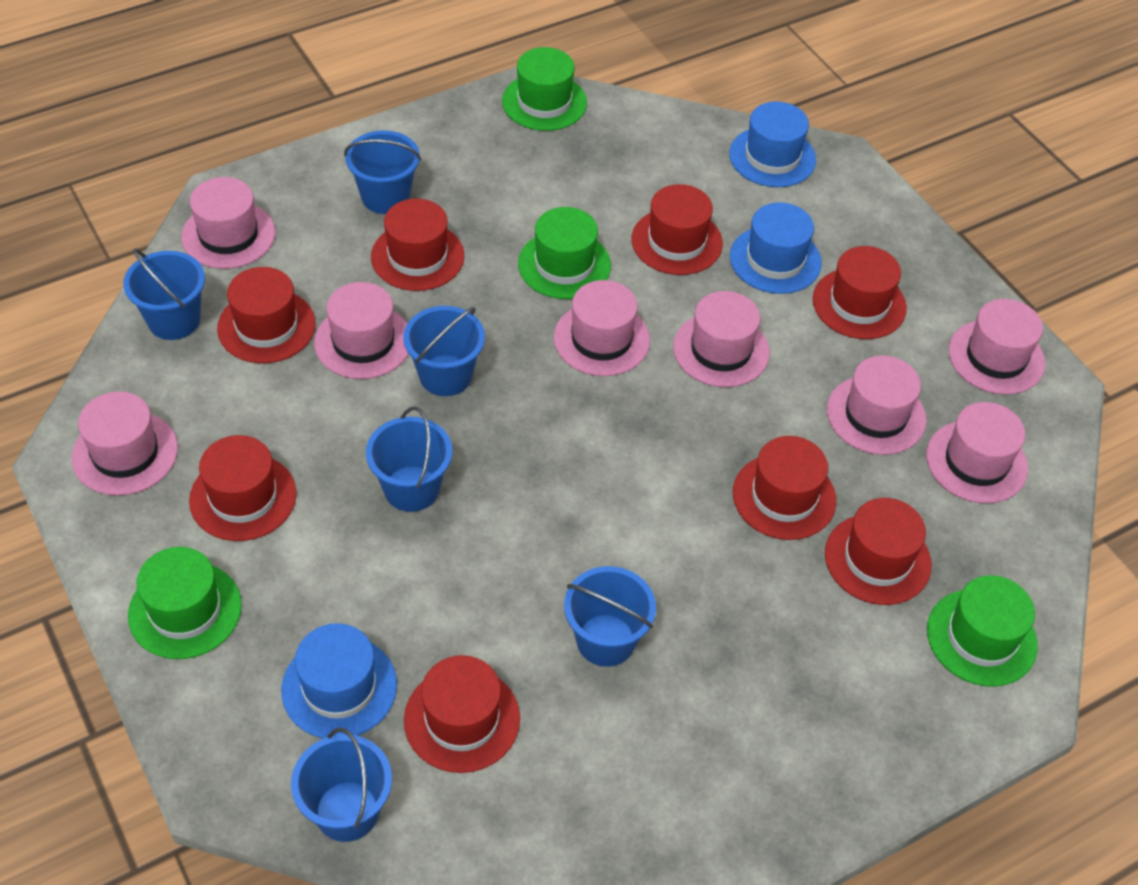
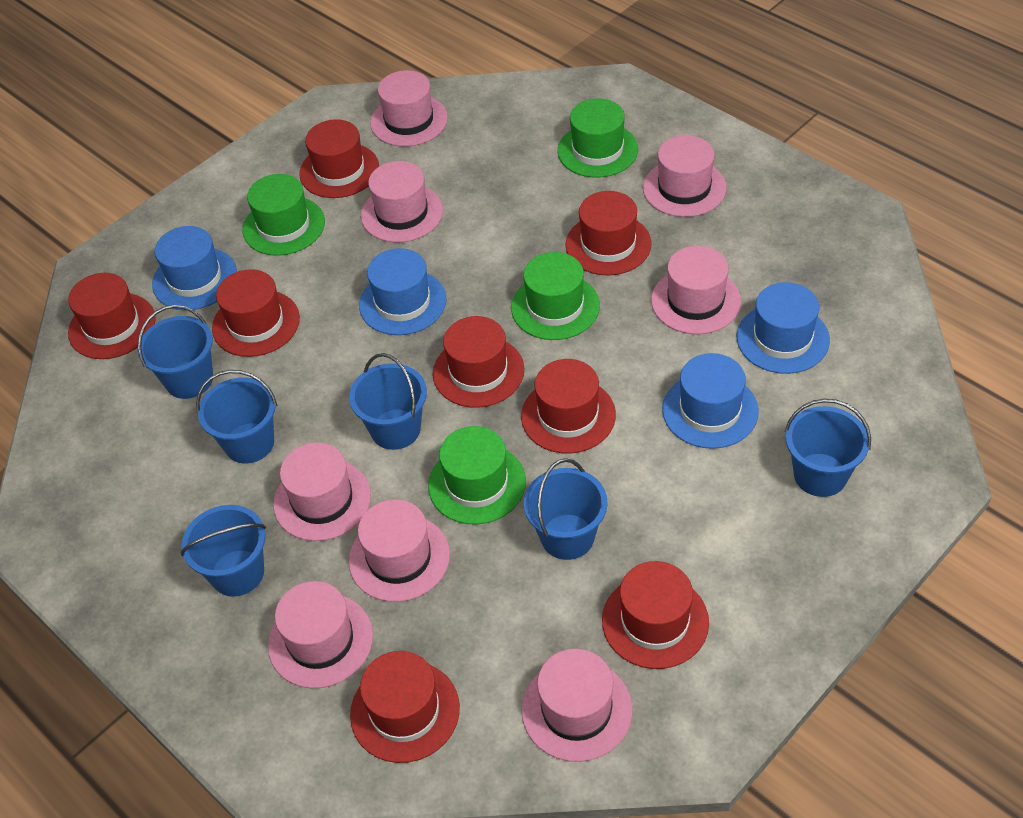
blue hat: [281,623,397,739] [729,101,816,187] [730,202,822,294] = 3 -> [152,226,237,310] [359,248,446,335] [662,353,759,449] [737,282,830,374] = 4

